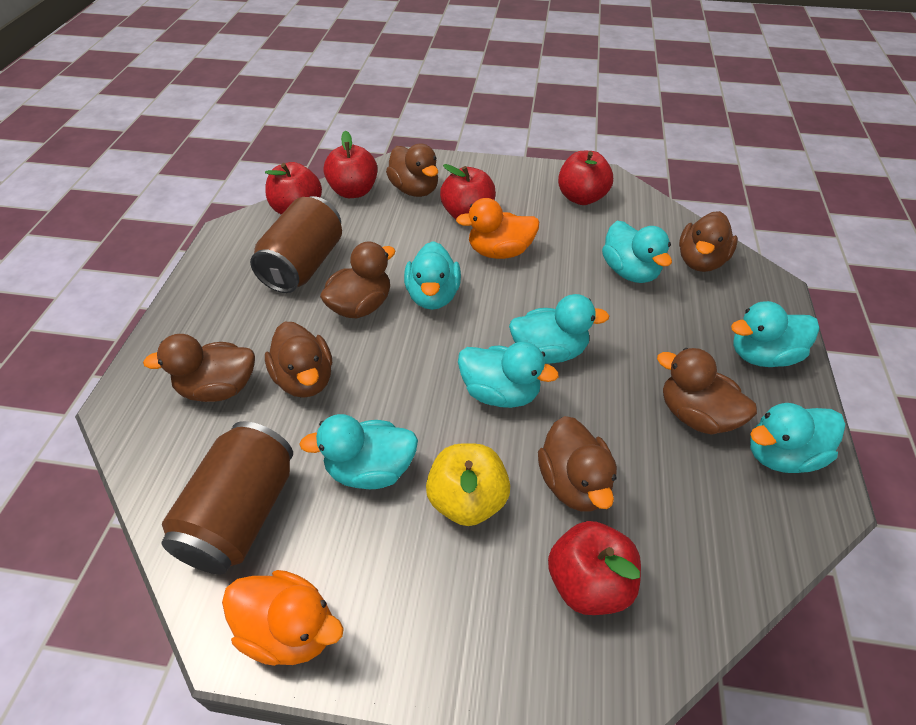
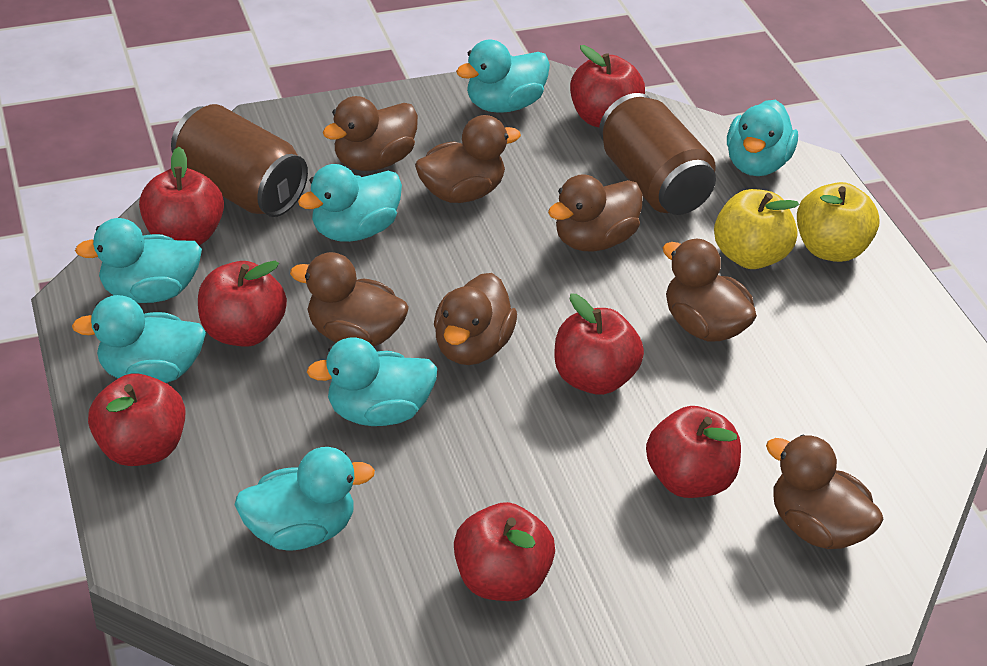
orange duck: [222,570,344,666] [456,198,539,259] = 2 -> none = 0
red apple: [265,162,322,215] [323,130,378,198] [440,164,496,219] [548,521,641,615] [558,151,613,205] = 5 -> [88,373,185,466] [139,147,224,245] [198,261,287,347] [454,502,555,601] [554,294,644,395] [570,45,645,127] [646,406,741,498] = 7
yellow apple: [426,443,510,526] = 1 -> [714,189,799,269] [797,182,880,262] = 2

